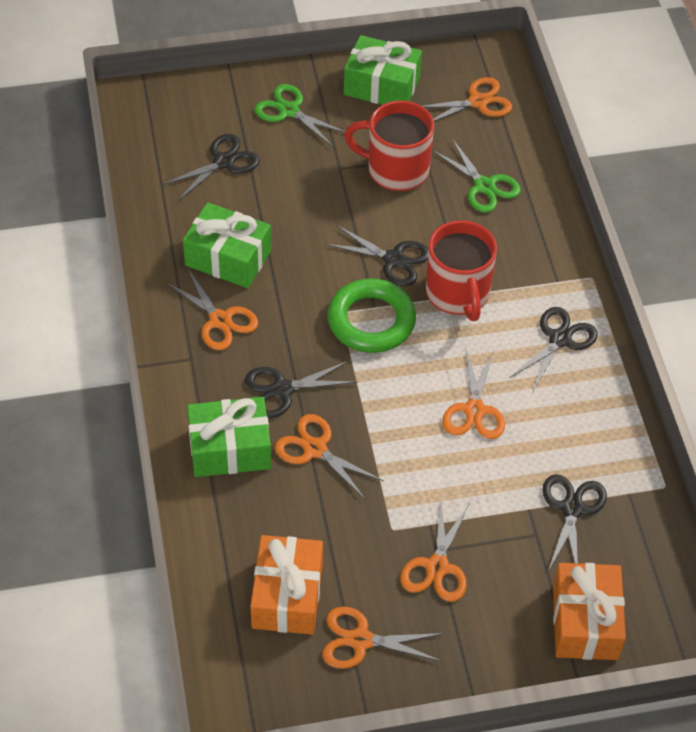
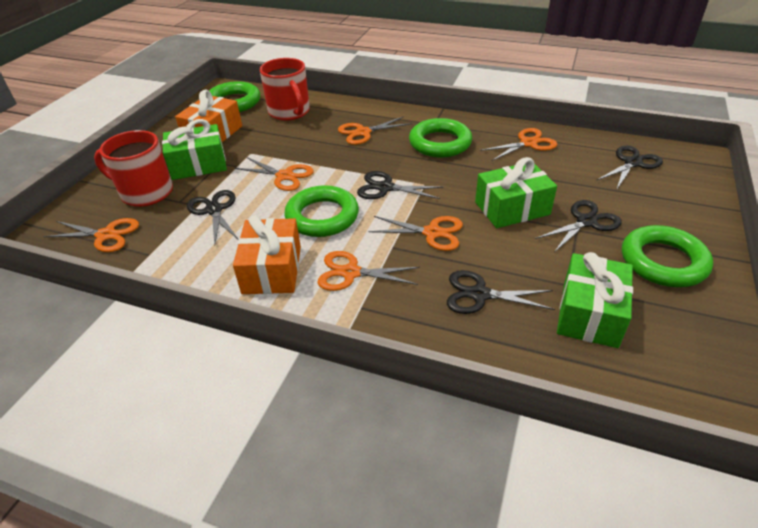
green ring: [328,279,416,353] = 1 -> [209,81,260,112] [284,185,359,237] [409,118,472,158] [622,225,713,287] = 4
green scissors: [254,84,345,147] [432,138,521,213] = 2 -> none = 0

